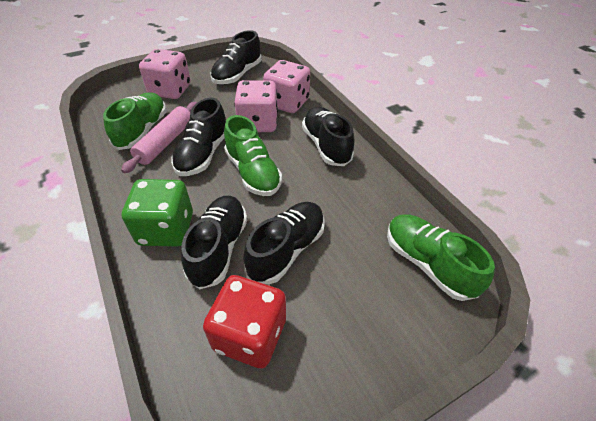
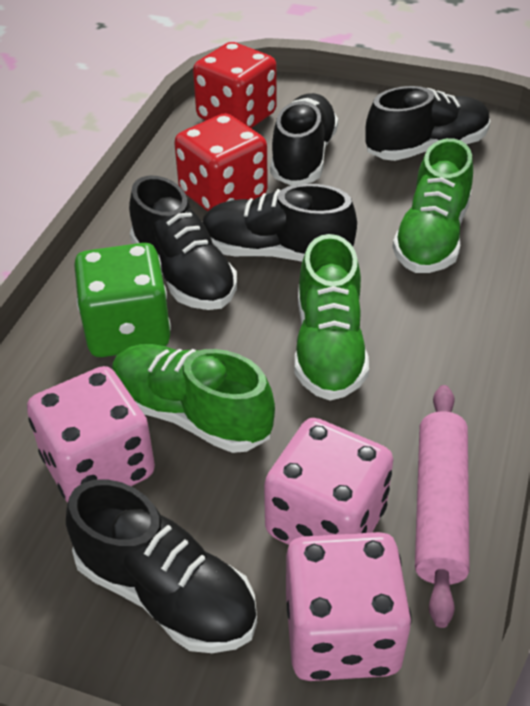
red dice: [203,275,286,368] = 1 -> [174,113,268,211] [193,42,277,128] = 2

